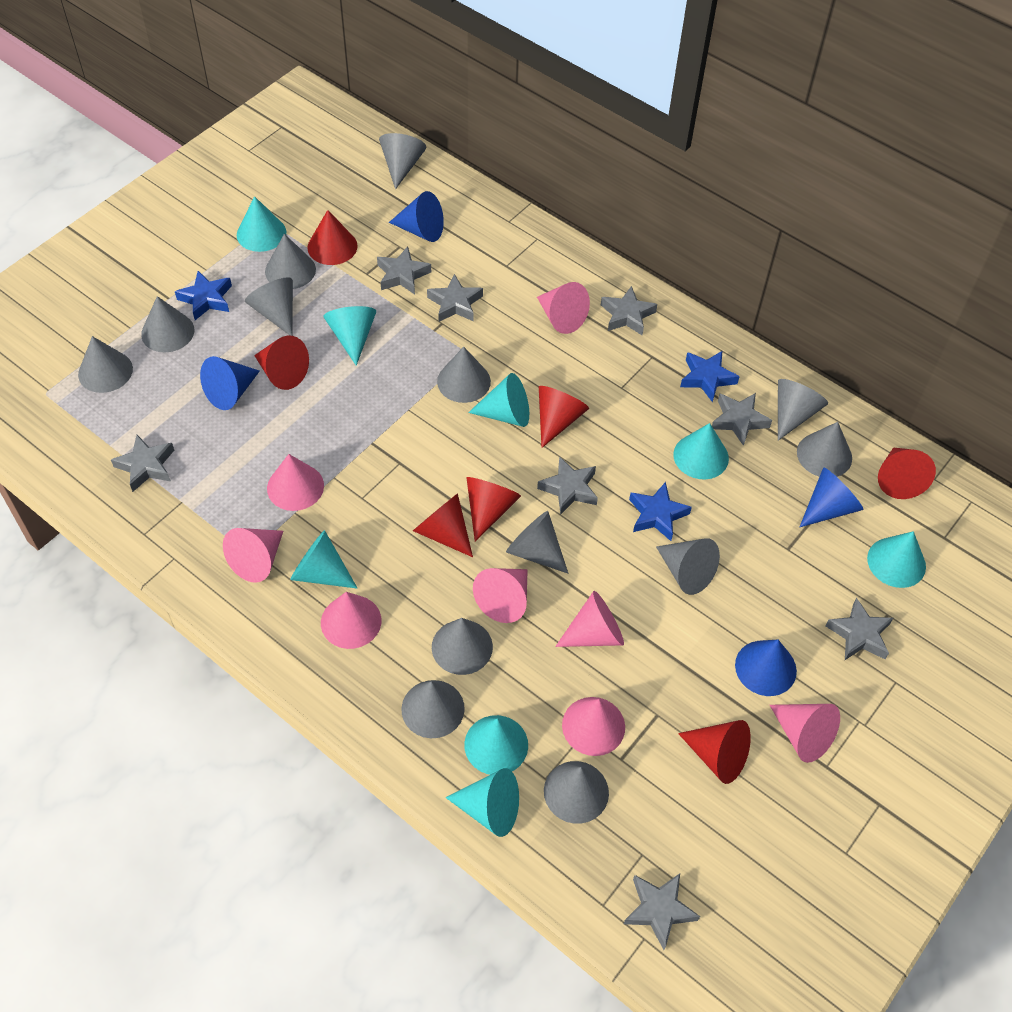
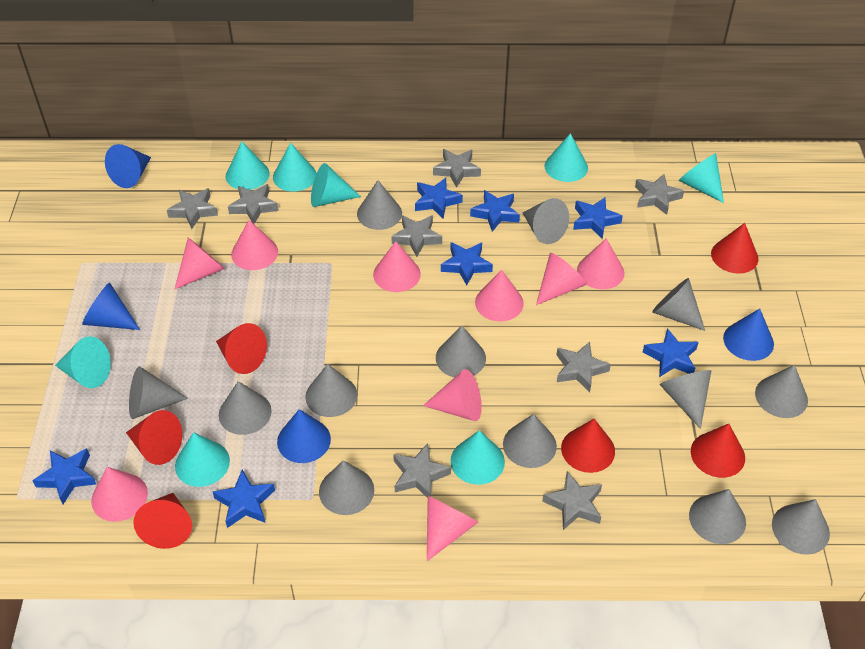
blue star: [175,271,232,320] [629,482,692,541] [680,350,740,402] = 3 -> [32,448,96,504] [213,470,275,528] [415,178,463,219] [441,242,493,285] [470,190,520,232] [573,197,623,239] [643,328,699,377] = 7
pink cone: [223,528,283,583] [267,454,324,511] [321,592,381,649] [473,568,528,623] [537,282,590,334] [555,591,624,647] [562,697,625,756] [770,704,840,763] = 8 -> [91,467,148,522] [175,238,225,289] [231,220,278,270] [373,241,421,292] [423,369,482,421] [427,496,478,561] [475,270,524,322] [536,253,587,305] [577,238,624,289] = 9
red cone: [254,336,309,390] [307,210,357,265] [413,493,473,557] [467,477,521,542] [539,386,589,448] [678,720,751,784] [878,448,936,499] = 7 -> [126,410,182,465] [133,493,192,549] [216,323,267,374] [561,419,615,473] [691,424,745,478] [711,223,759,274] = 6

